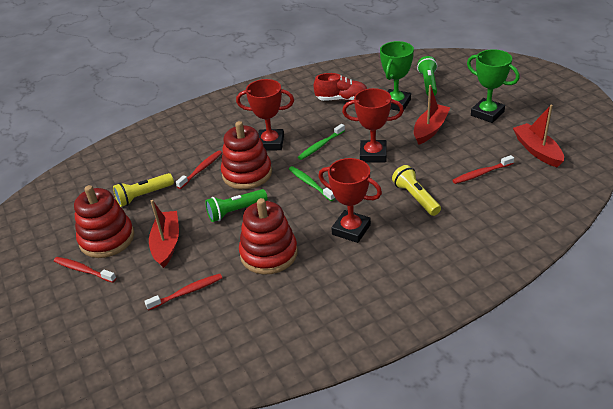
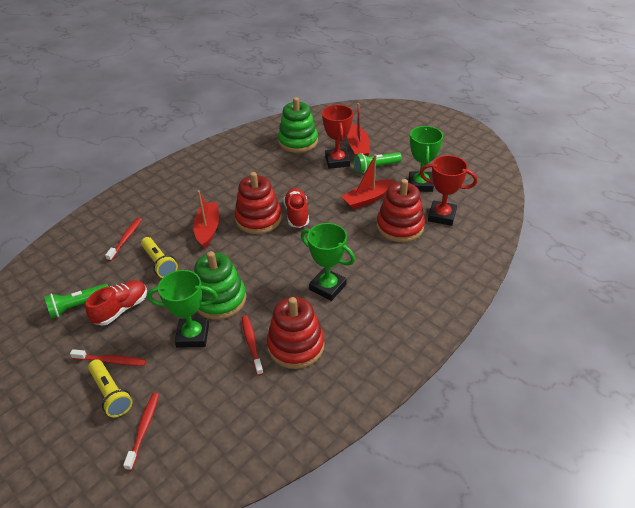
green stacking toy: none = 0 -> [194,251,246,320] [278,97,318,153] = 2
green toothbrush: [289,166,335,201] [298,124,345,160] = 2 -> none = 0
green trophy: [380,41,414,111] [467,49,520,123] = 2 -> [147,270,218,348] [301,223,355,301] [409,126,443,192] = 3
red shoe: [314,73,367,101] = 1 -> [86,280,147,326] [283,188,309,228] = 2
red trophy: [236,79,294,151] [318,158,382,243] [342,88,404,162] = 3 -> [322,105,353,169] [420,155,477,226] = 2

